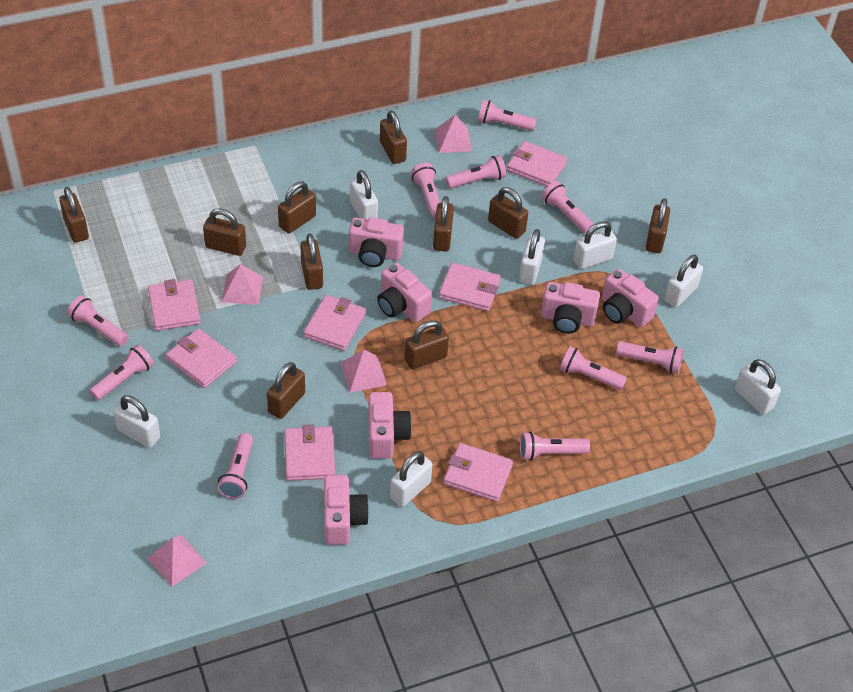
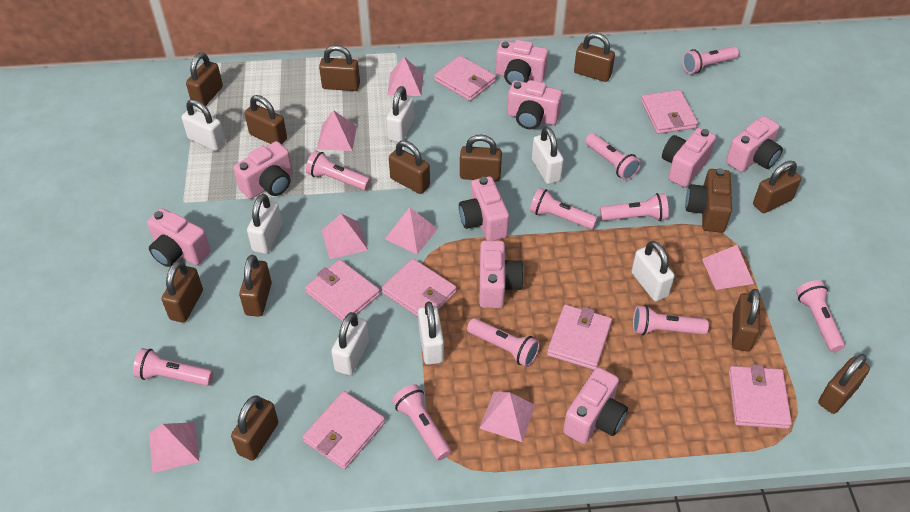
brown camera: none = 0 -> [686,168,732,233] = 1
brown padlock: [59,187,89,243] [203,208,246,256] [267,362,305,419] [278,182,316,234] [301,234,323,290] [380,110,407,164] [405,320,449,369] [433,196,454,251] [488,187,528,239] [646,199,670,253] = 10 -> [162,261,203,323] [186,53,223,106] [231,396,279,461] [239,255,272,317] [245,95,287,144] [319,45,360,91] [389,140,430,194] [460,134,502,182] [574,32,615,82] [732,289,760,352] [753,161,801,213] [818,354,870,414] = 12
pink camera: [324,475,369,545] [349,217,404,267] [368,392,412,458] [377,263,432,322] [541,282,600,334] [602,269,659,327] = 6 -> [147,209,211,267] [233,141,293,199] [459,176,509,241] [479,240,524,308] [496,40,548,85] [507,80,562,129] [563,367,628,444] [662,128,716,187] [726,116,783,172] = 9
pink pyramid: [147,535,206,587] [221,264,263,305] [340,350,387,393] [435,115,472,153] = 4 -> [149,422,199,473] [317,110,357,151] [322,214,368,259] [385,207,437,254] [388,57,423,96] [479,392,535,442] [702,245,754,290] = 7

